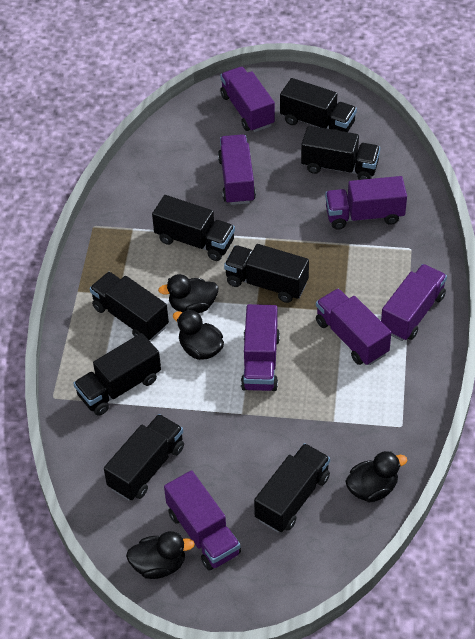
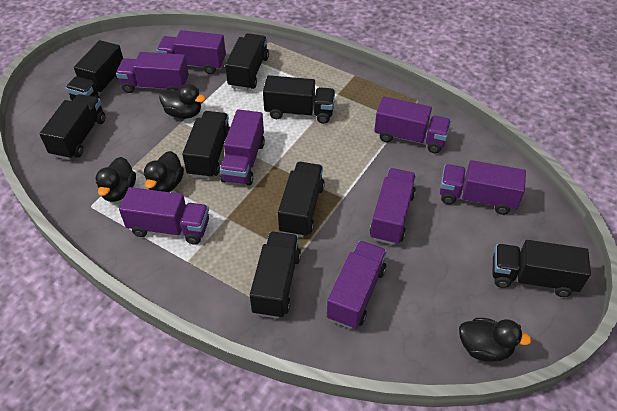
purple truck: [164,470,241,570] [218,134,256,205] [220,67,275,132] [241,304,280,391] [316,289,392,365] [325,176,407,230] [381,264,447,341] = 7 -> [116,52,189,93] [119,187,209,245] [157,30,226,74] [220,109,265,186] [327,241,387,329] [370,168,416,245] [374,96,451,153] [440,160,526,215] = 8

